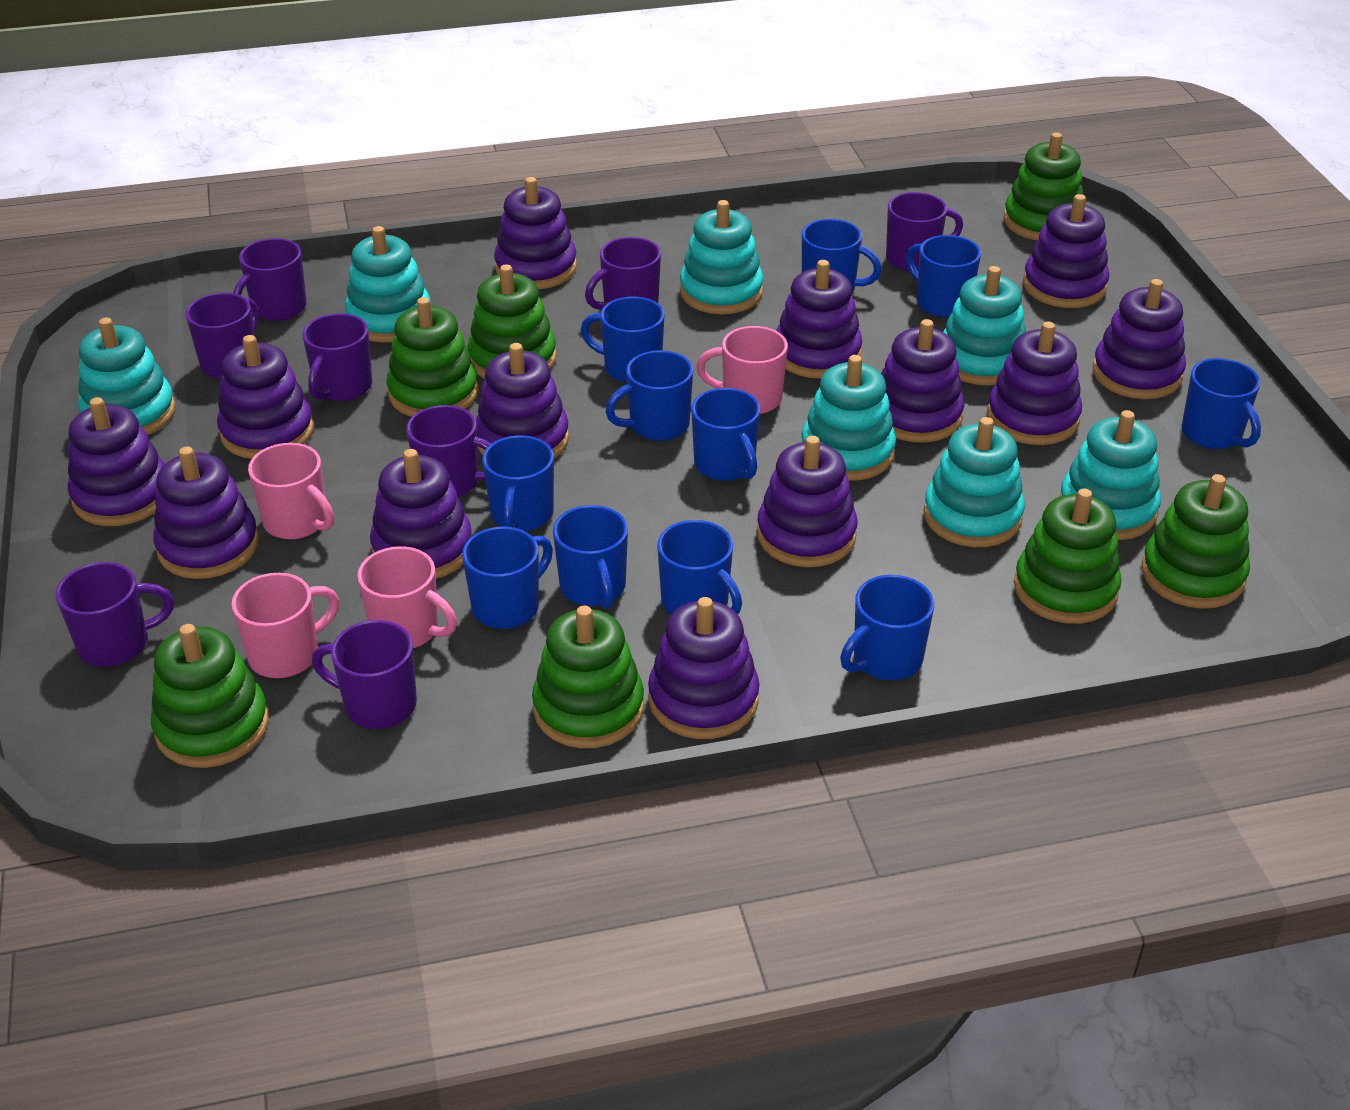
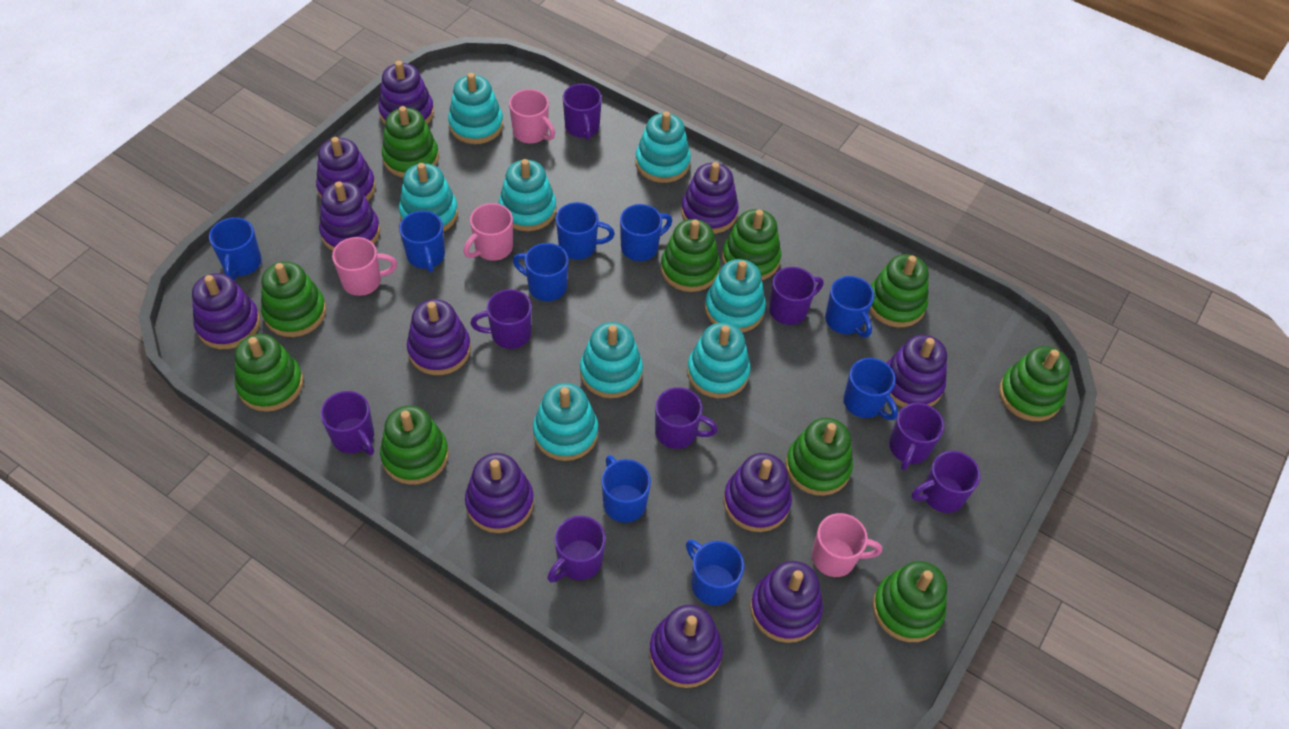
blue mug: [462,527,553,629] [482,435,554,531] [553,505,628,609] [581,297,665,383] [606,350,693,441] [657,520,742,614] [691,388,760,481] [802,219,882,292] [840,575,934,680] [906,235,981,317] [1182,358,1261,449] = 11 -> [209,217,262,280] [399,211,445,273] [513,243,569,301] [556,202,615,260] [601,455,651,523] [620,204,672,261] [686,540,744,606] [825,276,874,337] [844,358,898,420] = 9
green stacking toy: [151,624,269,768] [386,297,479,417] [467,264,557,379] [532,606,644,748] [1004,132,1084,241] [1014,489,1122,624] [1142,474,1250,609] = 7 -> [235,334,303,412] [261,261,326,337] [380,405,449,485] [382,106,439,178] [661,219,720,292] [722,209,781,280] [786,418,853,496] [870,254,929,327] [873,561,947,642] [999,346,1070,421] = 10
purple stacking toy: [68,397,165,526] [153,446,259,579] [217,335,314,459] [370,449,472,579] [476,343,569,459] [494,177,577,289] [648,597,759,739] [757,436,857,567] [776,260,862,379] [881,319,964,443] [987,322,1082,445] [1023,194,1109,308] [1093,279,1186,399] = 13 -> [192,273,260,349] [316,137,376,201] [319,181,380,251] [378,61,434,124] [407,299,471,375] [465,453,534,533] [649,605,723,688] [681,162,739,234] [724,453,792,532] [750,561,823,643] [887,335,947,407] = 11
turquoise stacking toy: [78,317,175,435] [345,226,431,342] [680,200,764,314] [801,355,896,481] [924,417,1025,547] [943,266,1026,386] [1059,410,1161,540] = 7 -> [399,163,458,232] [448,73,503,144] [499,159,556,231] [533,383,598,461] [580,322,643,398] [635,112,691,183] [687,322,750,398] [705,259,766,333] = 8

